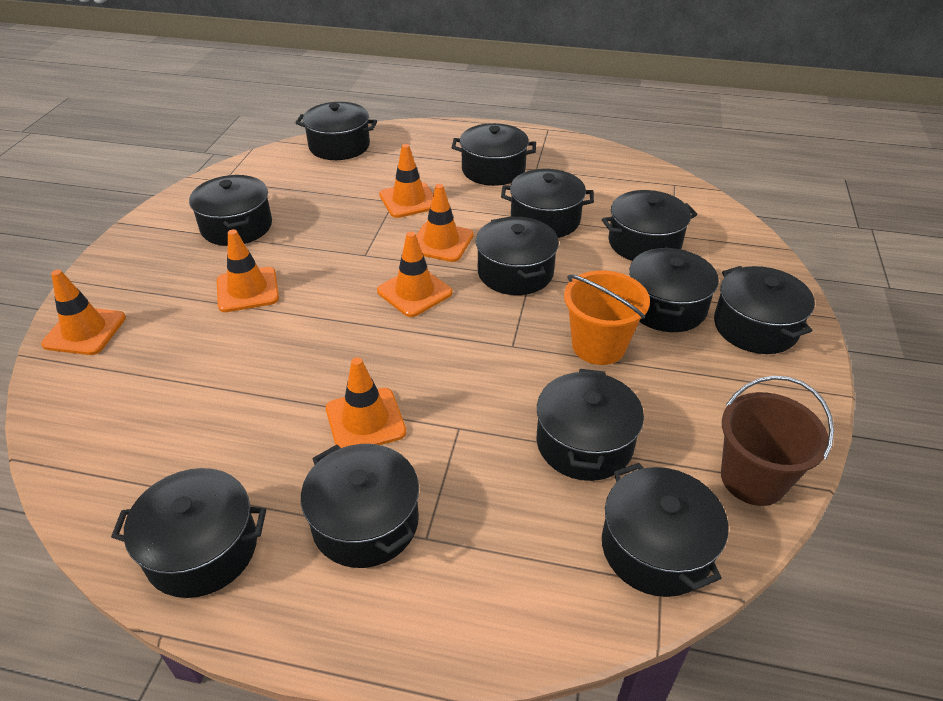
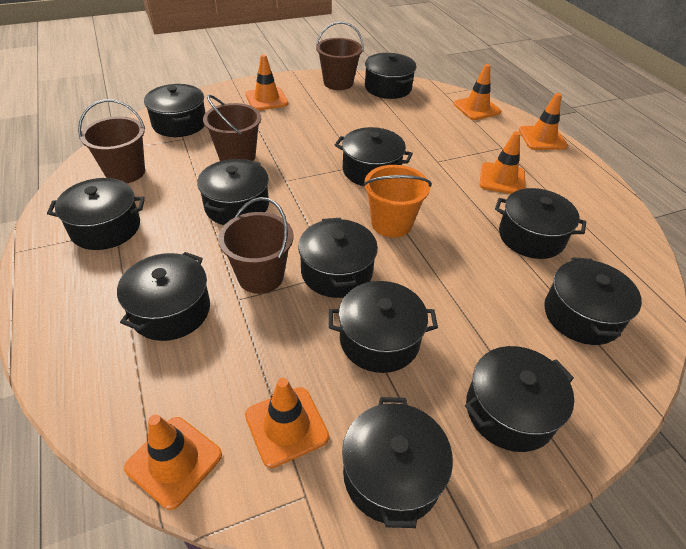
brown bucket: [721,376,834,506] = 1 -> [78,99,145,183] [203,95,261,161] [218,197,293,294] [316,22,364,90] = 4

